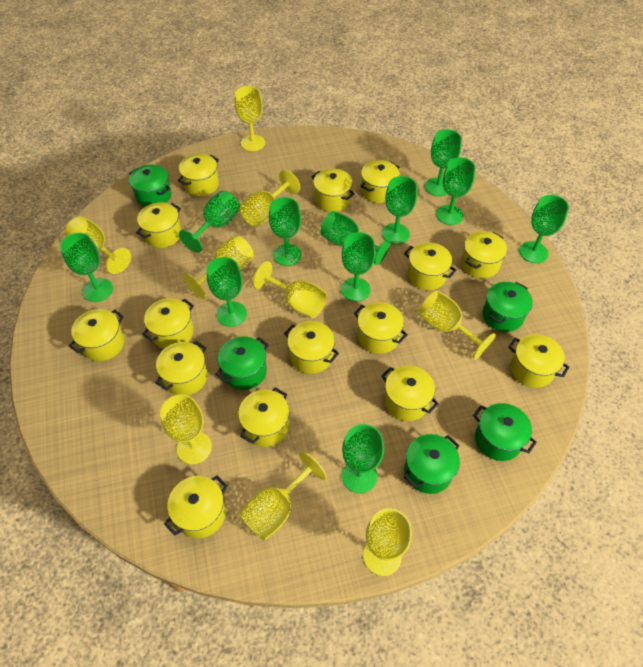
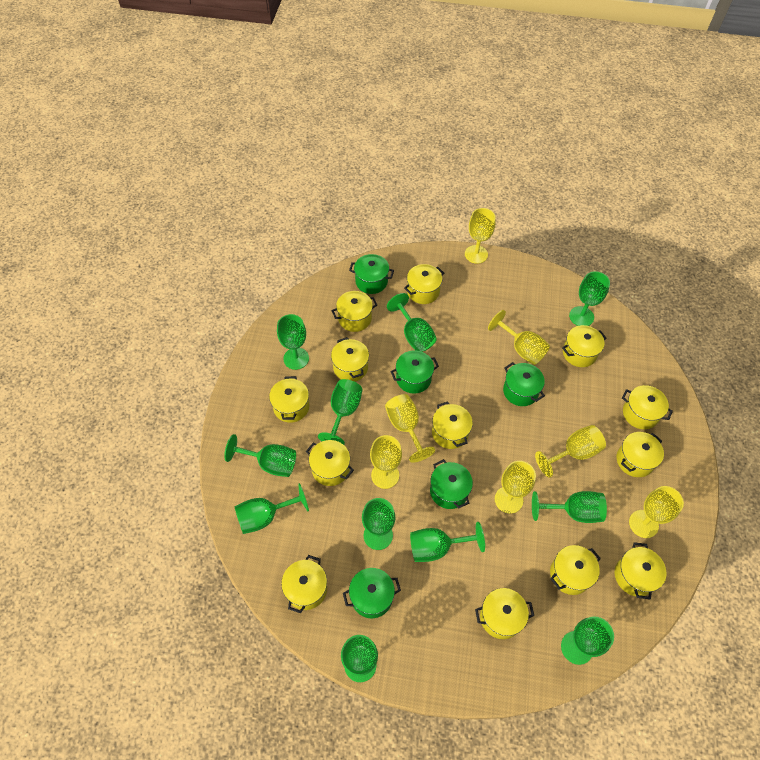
yellow goblet: [65,217,131,274] [160,394,212,464] [184,235,254,299] [235,86,265,151] [239,170,300,227] [239,451,327,541] [253,261,327,318] [363,508,412,576] [419,291,496,359] = 9 -> [370,435,402,489] [385,394,435,463] [465,208,496,264] [488,310,550,365] [495,461,536,514] [535,425,606,477] [629,486,684,538] = 7
yellow pot: [69,309,125,361] [136,202,181,248] [142,298,194,349] [155,341,208,395] [164,475,228,539] [178,154,219,196] [238,388,290,447] [284,321,339,374] [311,168,355,212] [354,302,408,354] [360,160,400,203] [381,366,439,421] [404,242,456,290] [461,231,507,278] [508,334,569,388] = 15 -> [269,376,310,423] [281,555,327,613] [306,440,354,486] [331,291,377,332] [331,337,369,382] [404,264,444,304] [432,401,473,449] [475,588,534,639] [550,545,601,595] [562,325,607,367] [615,542,666,600] [617,432,664,477] [622,385,673,429] = 13

